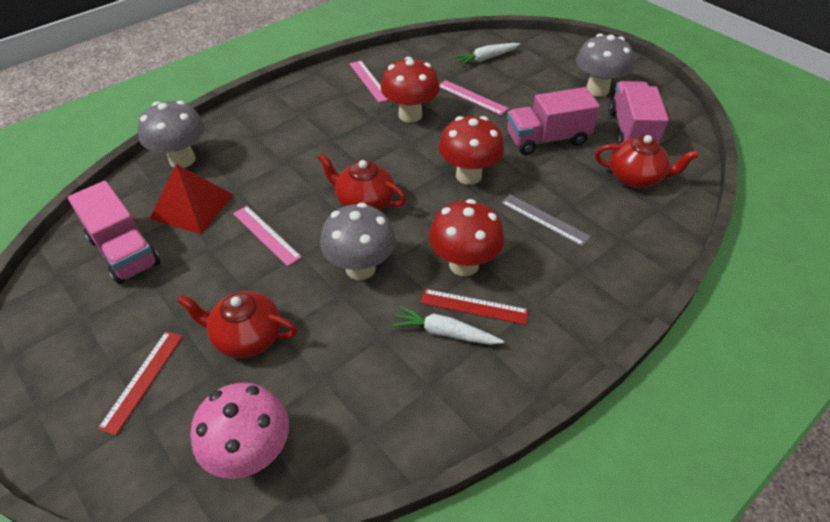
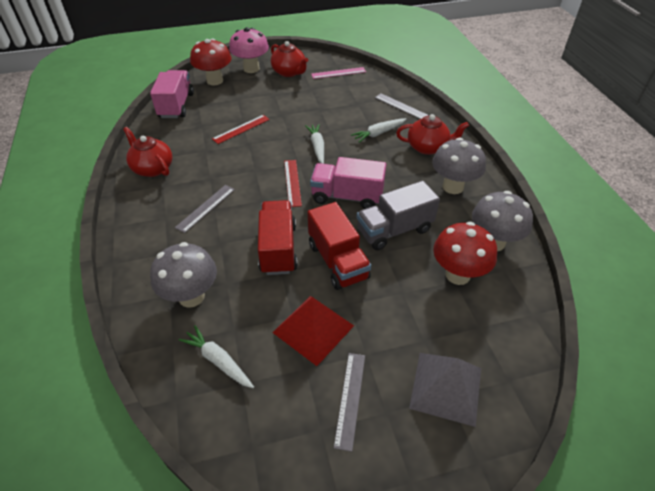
grey pyramid: none = 0 -> [409,353,481,427] = 1
grey ruler: [501,194,591,246] = 1 -> [175,185,235,233] [334,353,365,452] [375,93,429,119] = 3
grey truck: none = 0 -> [356,181,440,250] = 1
pink ruler: [233,206,302,266] [349,60,389,103] [439,80,508,115] = 3 -> [311,67,366,79] = 1
pink truck: [68,181,160,284] [507,87,600,155] [609,81,669,144] = 3 -> [150,70,194,118] [310,157,386,209] = 2
red mushroom: [381,57,440,123] [429,199,504,276] [439,116,504,185] = 3 -> [190,39,232,85] [433,222,497,285] = 2
red truck: none = 0 -> [258,200,297,275] [308,202,371,290] = 2
white carrot: [392,306,504,345] [454,43,520,66] = 2 -> [179,325,254,388] [305,124,324,164] [351,118,406,143] = 3

